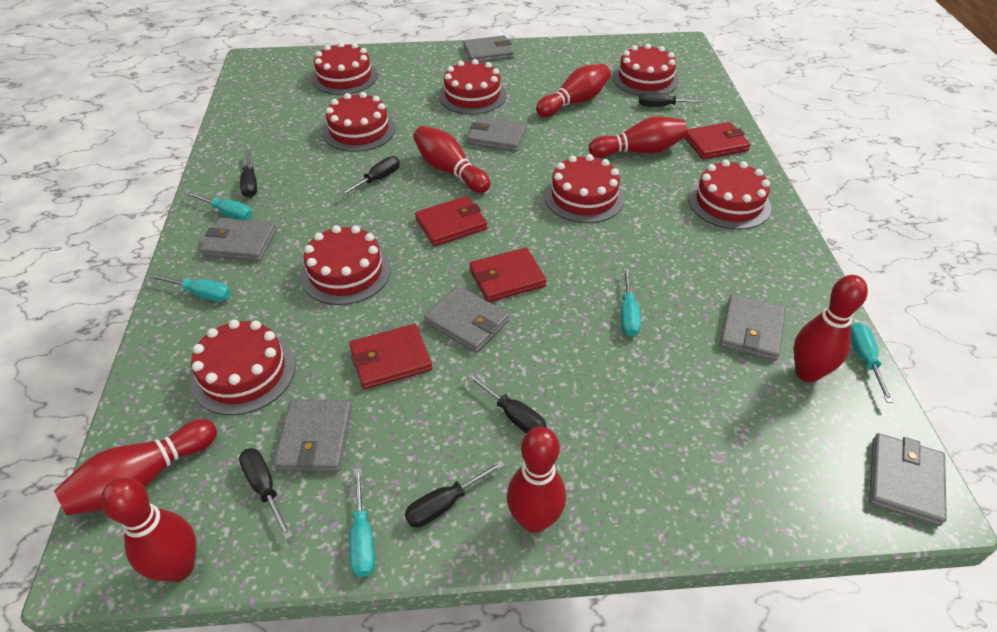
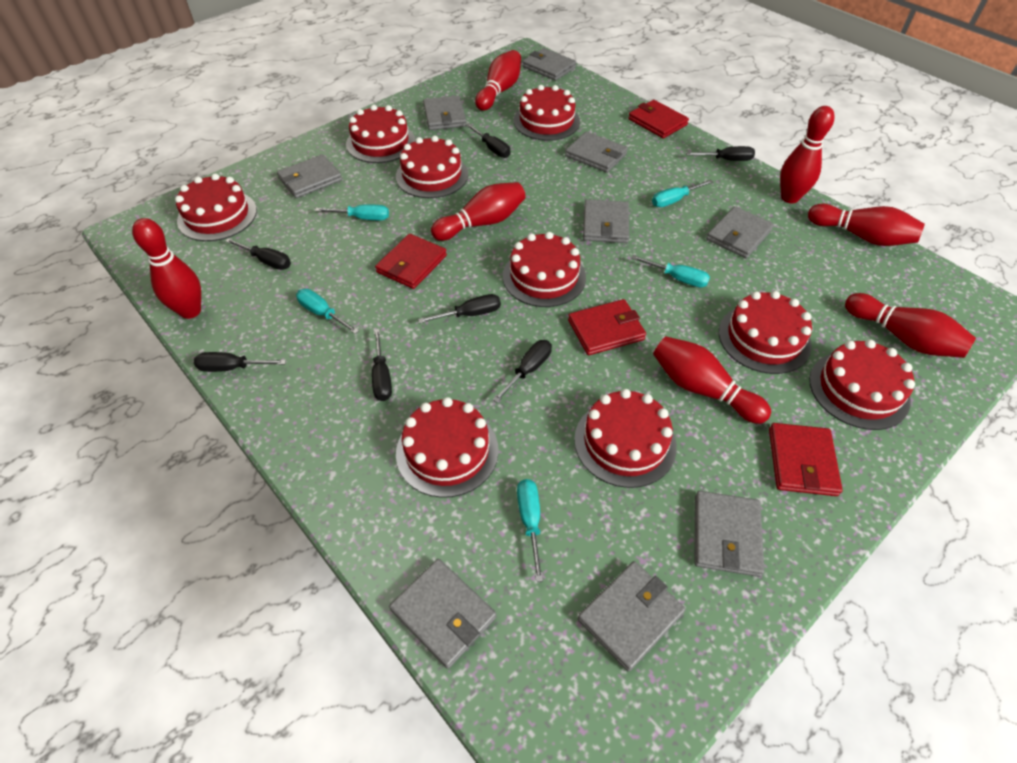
black screwdriver: [239,448,293,540] [240,150,257,198] [339,156,400,196] [405,460,505,527] [466,373,547,434] [639,93,706,107] = 6 -> [194,352,286,372] [225,238,291,270] [372,329,392,401] [418,294,501,323] [466,123,511,158] [493,340,552,403] [686,146,755,161] = 7
grey wallet: [200,218,277,261] [274,399,352,472] [424,286,509,353] [463,35,514,62] [467,116,527,152] [720,294,786,361] [869,433,947,526] = 7 -> [277,154,342,198] [389,559,496,669] [423,96,466,130] [523,48,577,81] [565,132,628,173] [578,561,686,672] [583,199,629,243] [694,491,764,577] [706,206,774,258] = 9
red cake: [190,319,295,415] [300,225,391,305] [311,42,378,95] [323,92,396,152] [439,59,507,114] [544,154,625,223] [612,44,679,96] [688,160,771,230] = 8 -> [175,174,257,241] [346,105,415,163] [396,136,468,198] [396,397,499,498] [503,232,586,307] [514,85,580,141] [574,389,677,488] [719,291,812,374] [809,339,915,430] = 9

